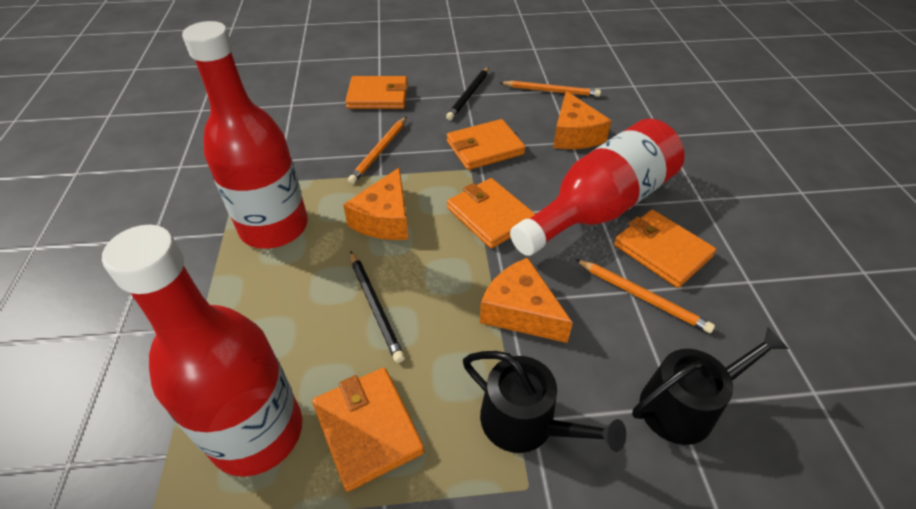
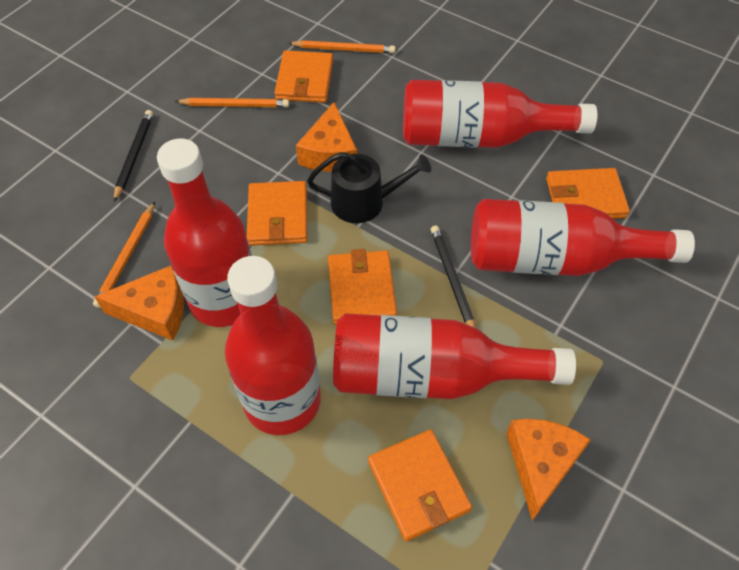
black watering can: [463,351,626,453] [632,327,789,445] = 2 -> [307,152,431,223] = 1
red bottle: [102,225,302,477] [182,21,308,249] [510,119,685,256] = 3 -> [157,139,252,327] [225,256,321,435] [333,313,576,399] [403,80,598,148] [471,199,695,276] = 5

